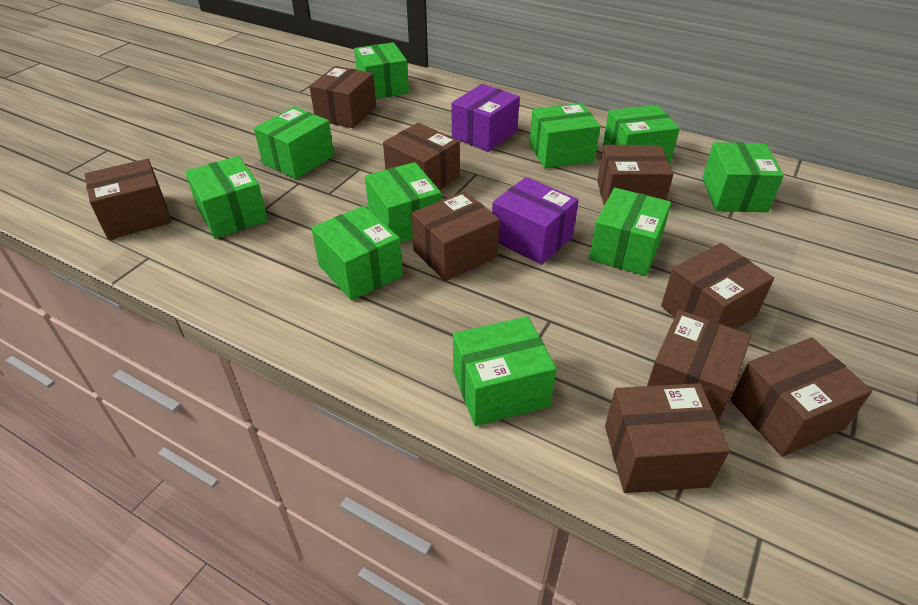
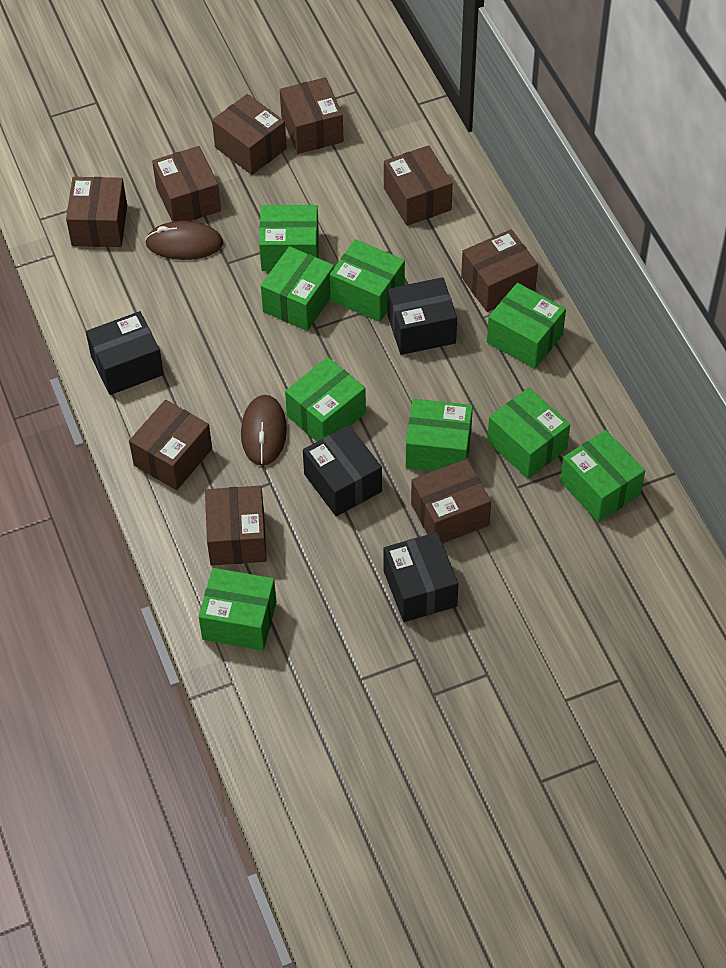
black box: none = 0 -> [86,311,164,395] [303,425,382,516] [384,532,459,622] [387,277,457,355] = 4
brown mouse: none = 0 -> [145,221,223,260] [241,395,287,466] = 2
green box: [185,156,268,239] [254,107,334,179] [311,206,403,301] [354,42,409,99] [365,162,442,243] [453,316,557,426] [529,103,601,168] [589,188,671,276] [603,105,680,164] [702,142,784,212] = 10 -> [199,568,276,650] [259,205,319,271] [261,246,334,331] [285,357,366,441] [330,239,405,322] [406,399,473,471] [487,283,566,369] [487,388,570,479] [560,430,645,522] = 9
purple box: [451,84,520,152] [492,177,579,265] = 2 -> none = 0

